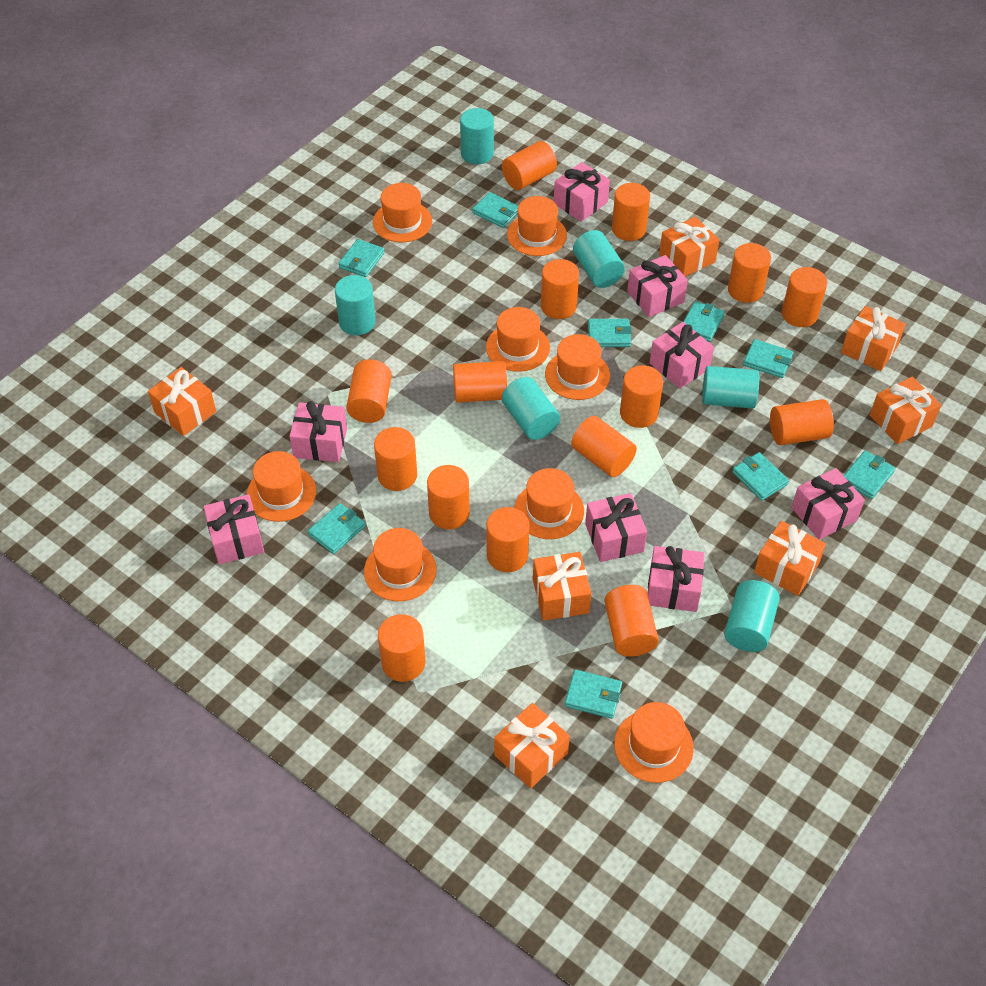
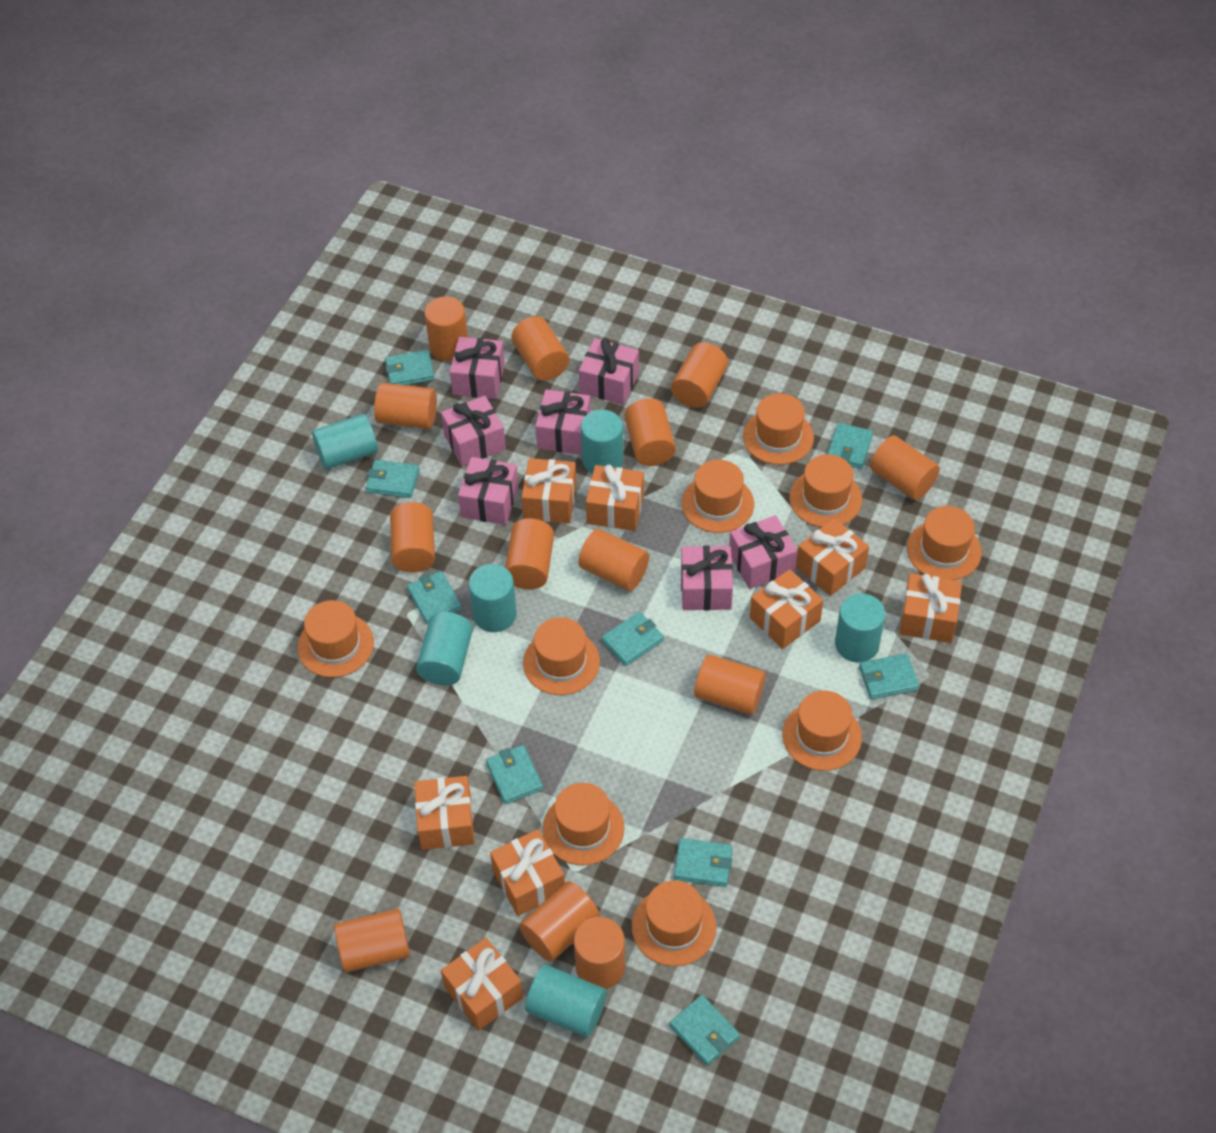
orange cylinder: [346,359,392,423] [374,427,417,491] [378,614,425,682] [427,465,470,529] [453,361,507,403] [486,507,529,572] [502,141,557,190] [541,259,579,319] [571,416,637,477] [604,585,659,656] [612,183,650,241] [620,365,663,428] [728,243,771,303] [770,399,834,445] [782,267,827,327] = 15 -> [334,909,410,973] [374,383,437,429] [390,502,435,572] [425,297,468,361] [505,518,554,589] [511,316,569,381] [519,881,600,962] [574,917,625,989] [578,529,649,591] [625,398,676,466] [671,342,728,408] [694,654,766,715] [870,435,940,500] = 13
orange gift: [148,367,216,436] [494,703,570,789] [533,552,592,621] [659,217,719,277] [754,521,826,596] [841,306,906,371] [870,377,941,444] = 7 -> [414,776,475,850] [441,938,523,1031] [490,829,565,916] [522,458,577,523] [586,464,644,531] [750,569,823,649] [796,518,869,596] [900,573,962,643] = 8
orange hat: [247,451,316,522] [364,528,436,601] [373,183,432,242] [486,307,550,372] [507,196,567,256] [514,468,584,539] [545,334,610,400] [614,702,694,783] = 8 -> [297,600,374,677] [523,617,600,695] [543,783,624,866] [632,880,716,966] [682,460,754,533] [743,393,814,465] [782,690,862,771] [789,454,862,527] [907,506,982,580] = 9
pink gift: [204,494,264,564] [289,401,347,462] [554,162,610,222] [585,493,647,562] [627,255,688,317] [647,546,705,612] [650,322,714,389] [791,468,865,540] = 8 -> [441,396,506,466] [450,337,505,399] [458,457,518,525] [535,390,591,455] [579,338,639,405] [681,545,733,611] [729,515,797,589] = 7

